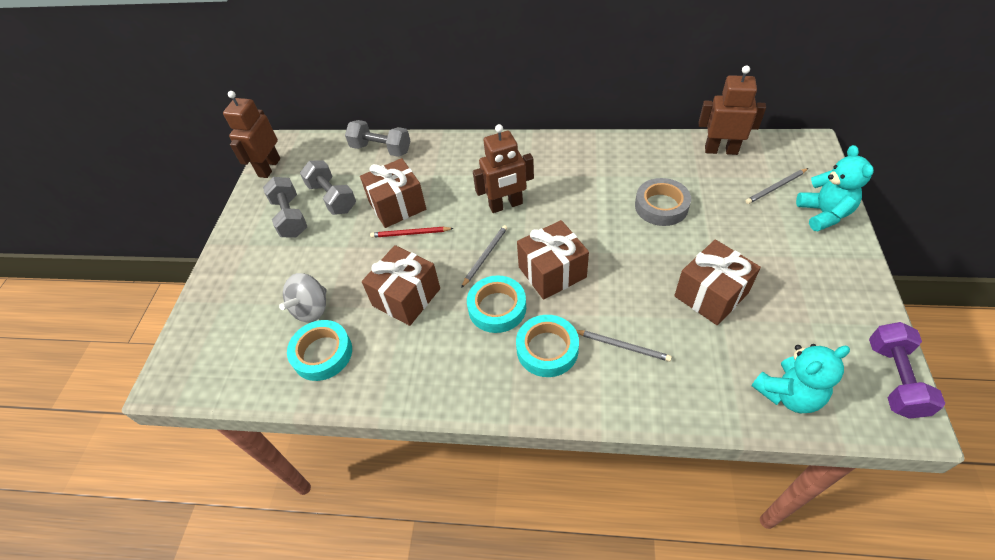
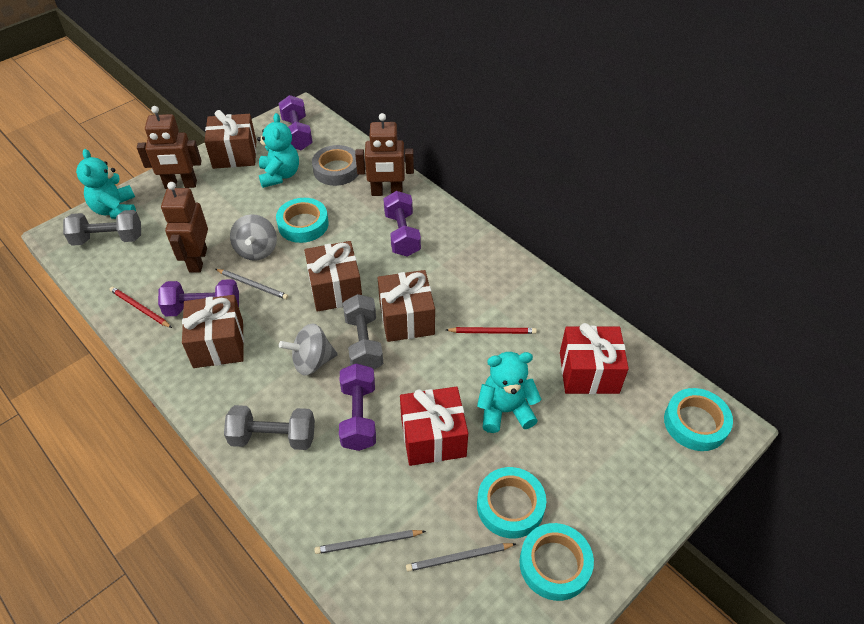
grey spinning top: [279,273,327,322] = 1 -> [230,214,277,261] [279,323,338,376] = 2
purple dumbbell: [869,322,945,419] = 1 -> [158,279,239,316] [279,95,313,150] [339,363,376,451] [383,191,421,257] = 4
red gift: none = 0 -> [400,386,468,466] [560,323,629,394] = 2
red pencil: [370,227,454,238] = 1 -> [110,287,172,328] [446,327,537,334] = 2
turquoise tape: [287,320,352,381] [467,275,526,333] [516,315,579,377] = 3 -> [276,198,329,243] [477,467,546,538] [519,523,594,601] [664,388,733,451] = 4
turquoise teddy bear: [751,344,850,413] [796,145,874,231] = 2 -> [76,149,136,219] [257,113,299,188] [477,352,542,433] = 3

